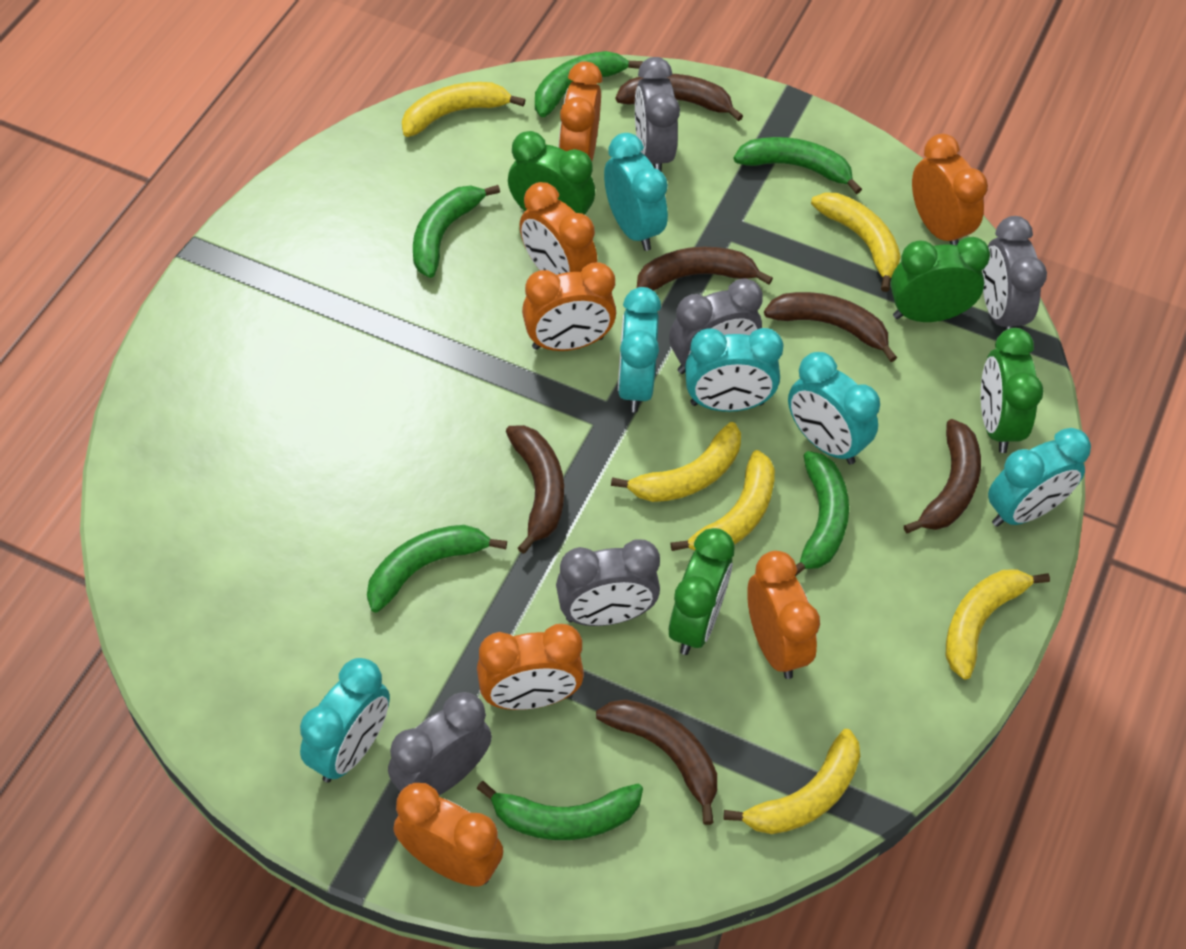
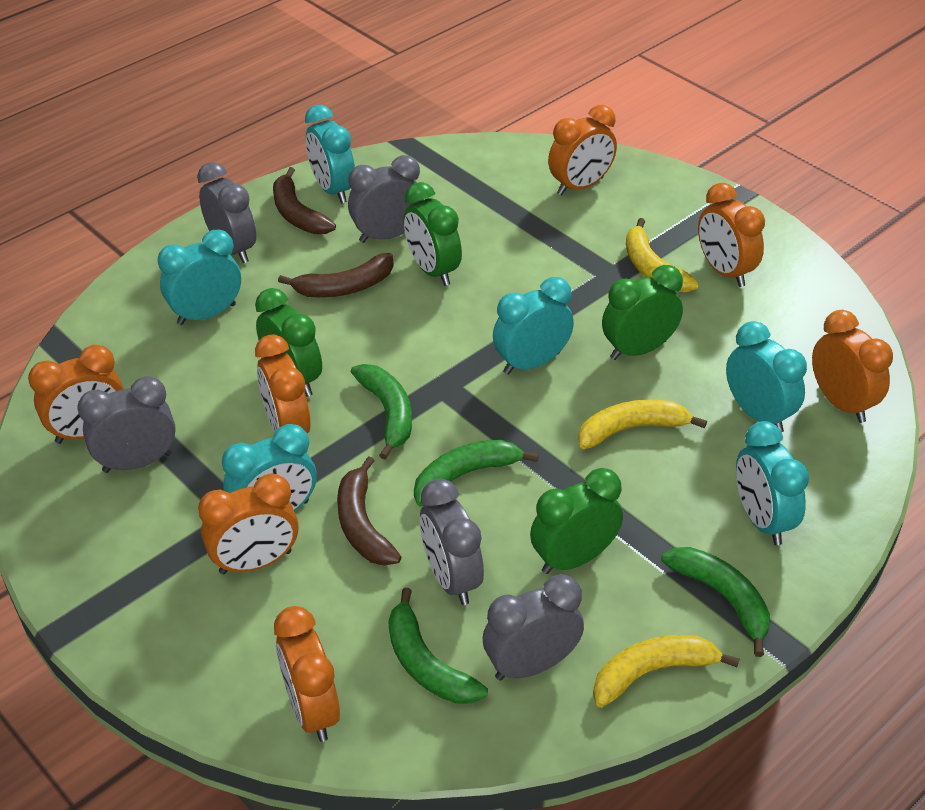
brown banana: [506,425,564,554] [596,699,717,825] [615,74,743,121] [637,247,773,291] [764,292,897,362] [904,419,981,534] = 6 -> [273,167,336,234] [278,253,394,298] [337,456,401,566] = 3
green banana: [367,525,507,613] [413,185,500,278] [476,781,643,840] [535,51,643,117] [734,137,862,194] [795,451,849,576] = 6 -> [351,364,412,459] [388,588,488,704] [414,440,539,507] [662,547,770,657] = 4
yellow banana: [402,82,525,137] [611,422,741,502] [671,450,775,551] [723,729,860,834] [811,193,901,292] [946,570,1050,680] = 6 -> [578,399,707,449] [593,635,740,708] [626,218,699,292] = 3

